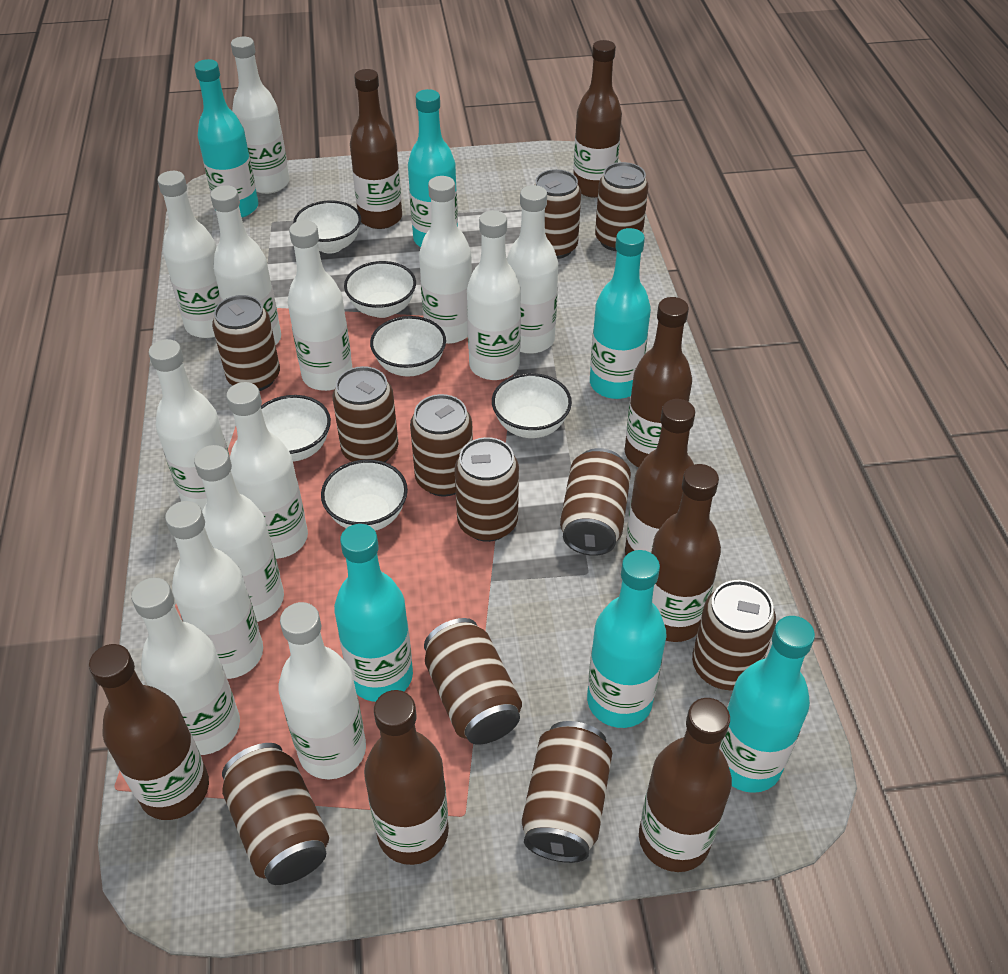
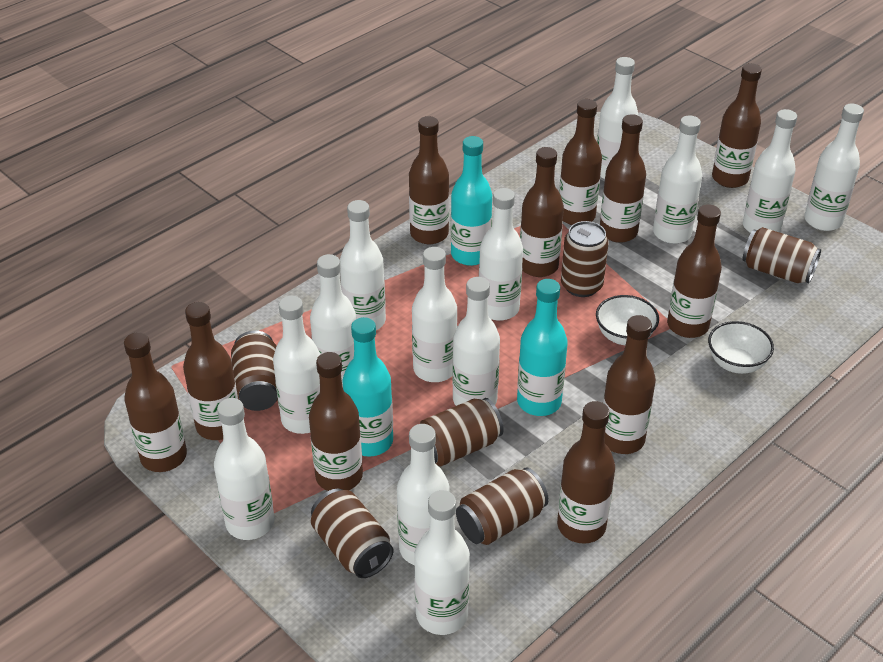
brown bottle: [89,644,209,820] [350,69,402,229] [364,690,449,865] [573,40,622,198] [625,297,692,467] [625,399,695,555] [639,698,732,872] [651,464,721,642] = 8 -> [124,332,187,472] [183,302,238,440] [309,352,363,491] [409,116,449,244] [520,147,564,277] [557,401,615,544] [559,99,602,225] [600,114,646,243] [603,315,656,454] [667,204,722,338] [712,63,762,188] = 11
brown can: [212,295,280,391] [222,743,329,885] [333,366,399,462] [410,394,473,497] [424,618,522,745] [455,437,519,542] [522,721,612,863] [534,169,581,259] [560,448,631,556] [595,162,649,251] [692,580,776,690] = 11 -> [231,331,278,411] [311,489,393,578] [420,398,504,466] [456,467,549,545] [561,221,609,297] [742,227,821,283] = 6
turquoise bottle: [194,59,258,218] [334,524,413,702] [408,89,458,247] [587,550,667,728] [590,228,651,399] [719,616,815,793] = 6 -> [342,317,393,457] [451,136,492,266] [517,279,568,416] = 3
white bowl: [261,395,331,462] [293,200,361,254] [321,459,408,531] [344,261,416,318] [370,316,446,377] [492,373,572,438] = 6 -> [596,295,659,345] [708,321,774,374] = 2

